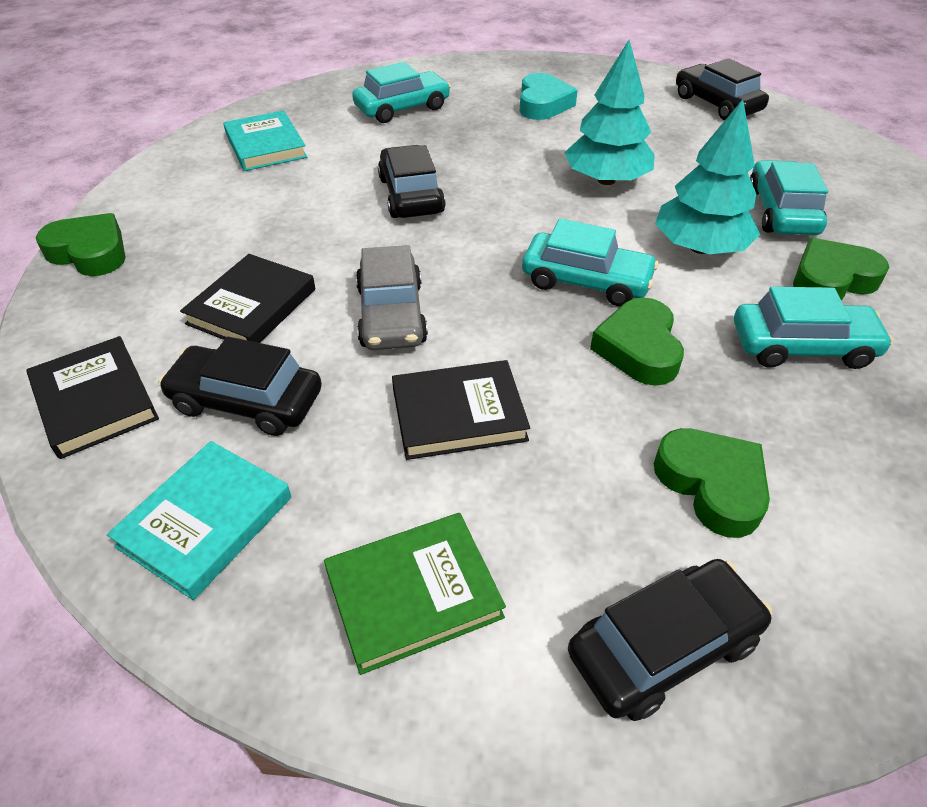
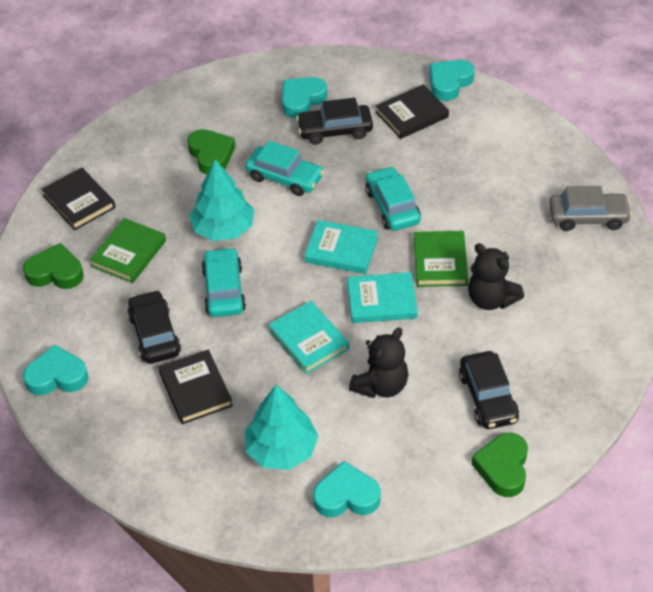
black car: [159,337,322,436] [378,145,446,218] [568,559,772,721] [676,58,769,120] = 4 -> [127,290,181,364] [296,98,373,145] [459,351,519,429] = 3
black teddy bear: none = 0 -> [349,328,409,398] [468,243,524,310] = 2
green book: [324,513,506,675] = 1 -> [90,218,166,283] [414,231,468,287] = 2
green heart: [36,213,125,276] [590,298,684,386] [654,428,770,538] [793,238,889,301] = 4 -> [23,243,84,289] [187,129,235,175] [472,433,528,497] = 3
turquoise book: [107,441,291,600] [223,111,307,171] = 2 -> [269,301,349,374] [304,220,378,274] [347,272,418,323] = 3
turquoise car: [352,62,451,123] [522,219,658,307] [734,287,893,369] [750,160,828,235] = 4 -> [201,247,246,317] [245,141,324,196] [365,166,421,231] = 3
turquoise heart: [520,73,578,120] = 1 -> [23,344,88,396] [282,77,327,118] [313,461,381,517] [429,60,474,101] = 4

